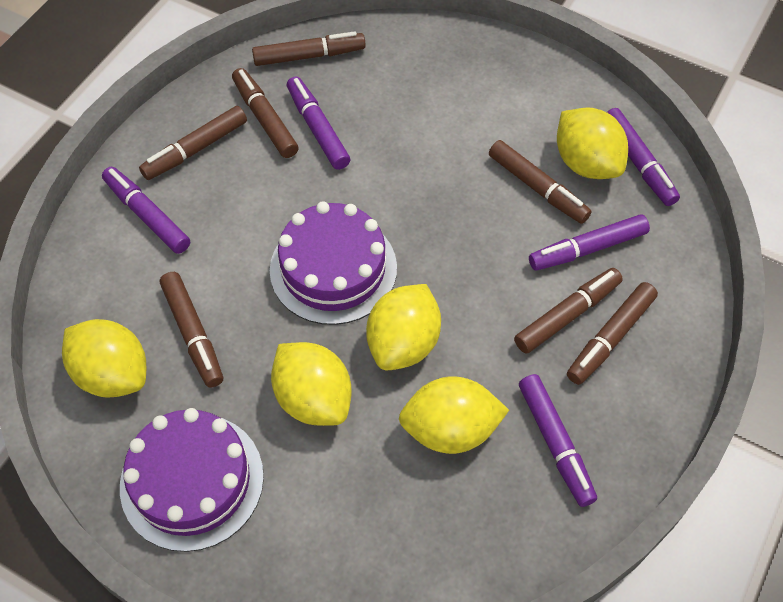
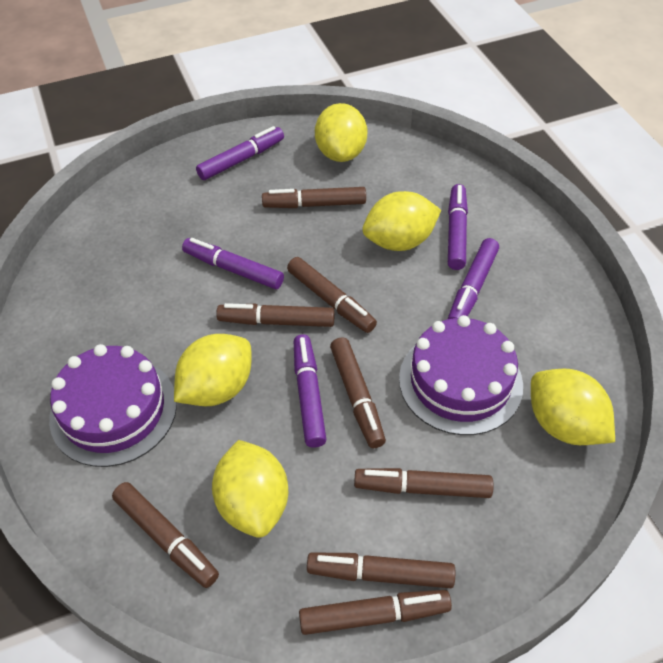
brown marker: [139,106,247,180] [160,272,223,388] [232,68,299,158] [252,31,366,66] [489,140,592,224] [514,268,623,354] [567,282,658,385] = 7 -> [112,482,219,588] [216,303,335,327] [262,187,366,208] [287,257,377,333] [299,590,452,635] [307,552,455,588] [330,337,386,448] [354,468,493,498] = 8

